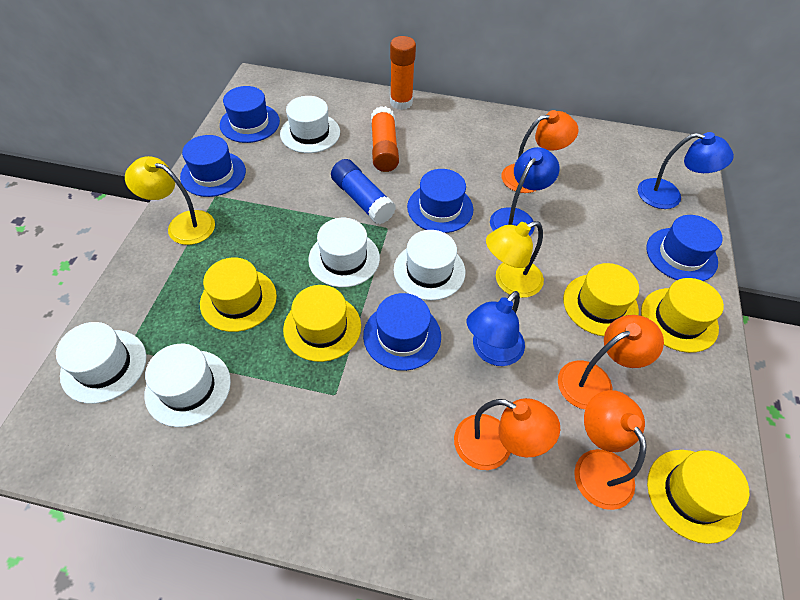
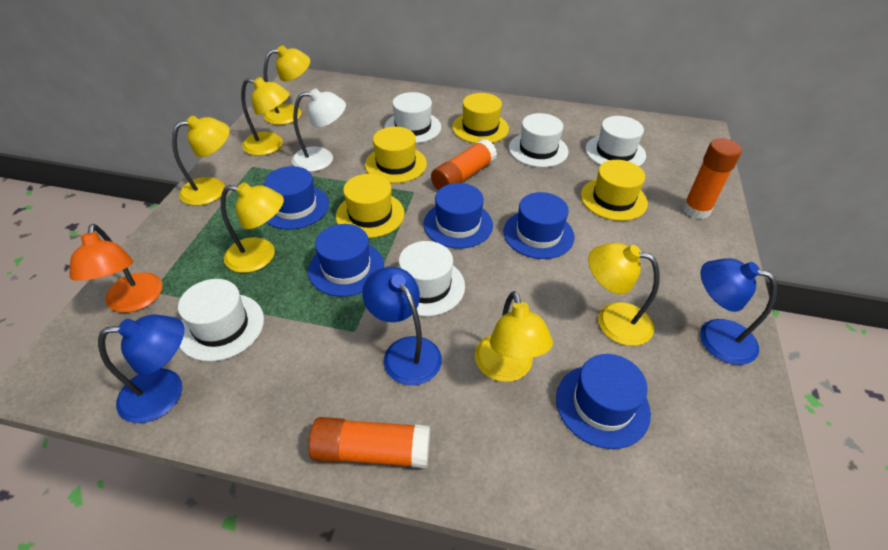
blue glue stick: [331,159,396,225] = 1 -> none = 0
orange glue stick: [371,106,399,172] [390,36,416,110] = 2 -> [308,417,430,468] [431,139,497,190] [682,138,742,219] = 3
orange lamp: [454,398,560,470] [501,110,579,193] [558,315,664,409] [574,390,647,510] = 4 -> [69,224,162,313] = 1
white lamp: none = 0 -> [292,88,346,172] = 1
yellow hat: [200,258,277,332] [283,285,361,362] [563,263,639,336] [641,278,724,353] [647,450,749,544] = 5 -> [336,174,405,238] [365,127,427,183] [452,93,509,143] [581,160,648,221] = 4
yellow lamp: [125,156,215,245] [486,221,544,298] = 2 -> [172,116,230,206] [221,182,284,273] [241,77,290,156] [263,45,310,125] [475,291,553,382] [588,243,660,346] = 6

